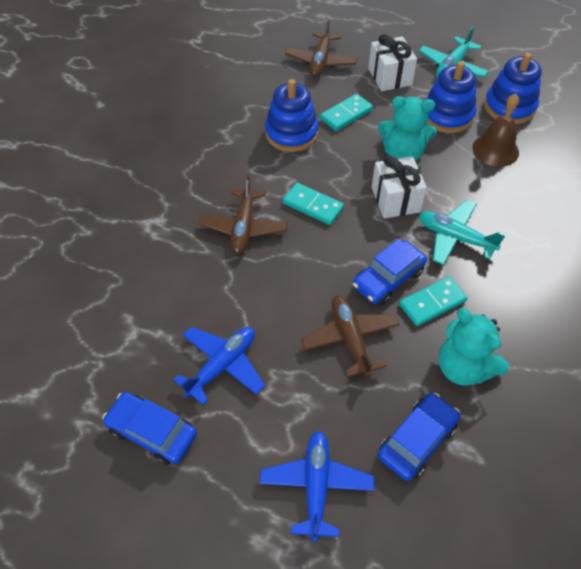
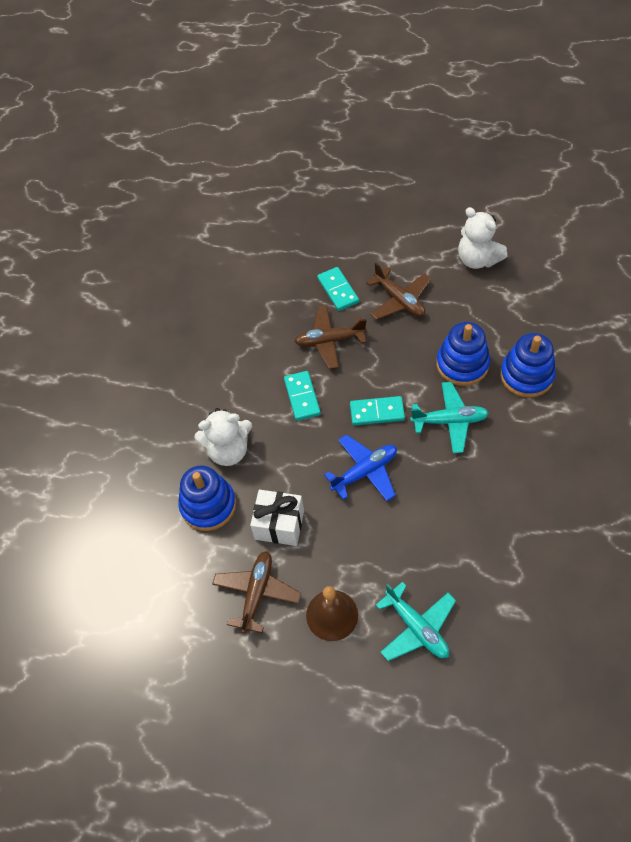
blue car: [103,392,197,465] [353,239,427,305] [378,393,460,481] = 3 -> none = 0
blue plane: [173,326,265,405] [260,431,374,541] = 2 -> [324,434,397,501] = 1
turquoise teddy bear: [378,96,437,161] [438,308,509,386] = 2 -> none = 0
white gift: [368,34,417,91] [372,155,427,219] = 2 -> [250,490,304,546] = 1
white teddy bear: none = 0 -> [194,408,252,466] [458,207,507,269] = 2

